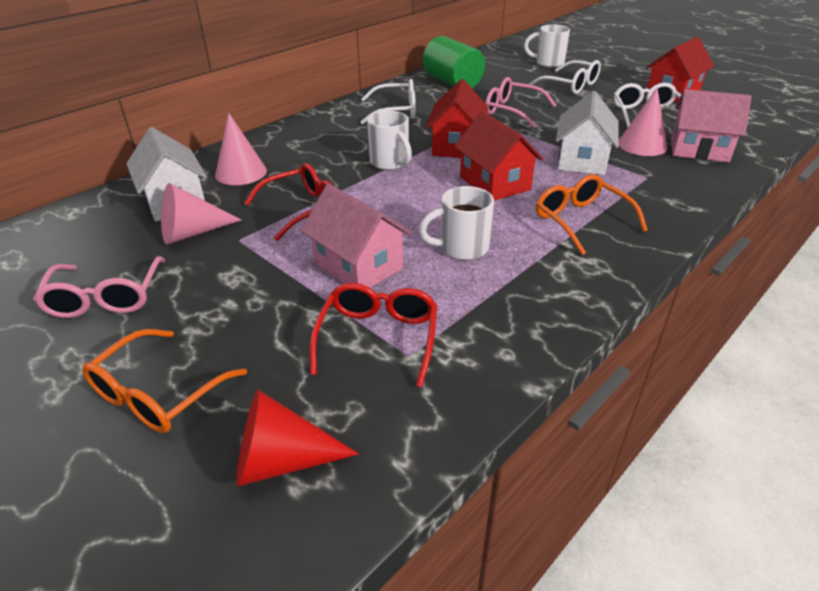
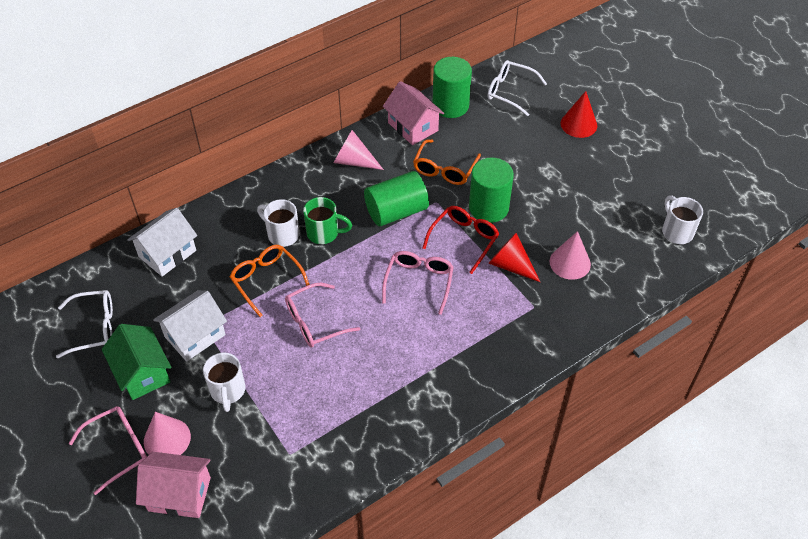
green cylinder: [423,36,485,88] = 1 -> [364,171,429,226] [432,57,472,118] [469,158,514,223] = 3
green house: none = 0 -> [102,324,171,400] = 1
green mug: none = 0 -> [303,197,352,244] = 1
pink glasses: [33,256,165,318] [485,77,556,128] = 2 -> [69,406,147,495] [285,283,361,348] [382,251,454,315] = 3
red cone: [236,390,359,487] = 1 -> [488,233,540,282] [561,91,597,138] = 2
red glasses: [244,163,332,241] [310,283,437,387] = 2 -> [422,206,499,274] = 1
red house: [426,79,488,158] [454,111,543,201] [646,37,714,102] = 3 -> none = 0
white glasses: [361,79,416,124] [529,60,601,94] [614,83,681,128] = 3 -> [56,290,113,358] [487,60,547,116] = 2

